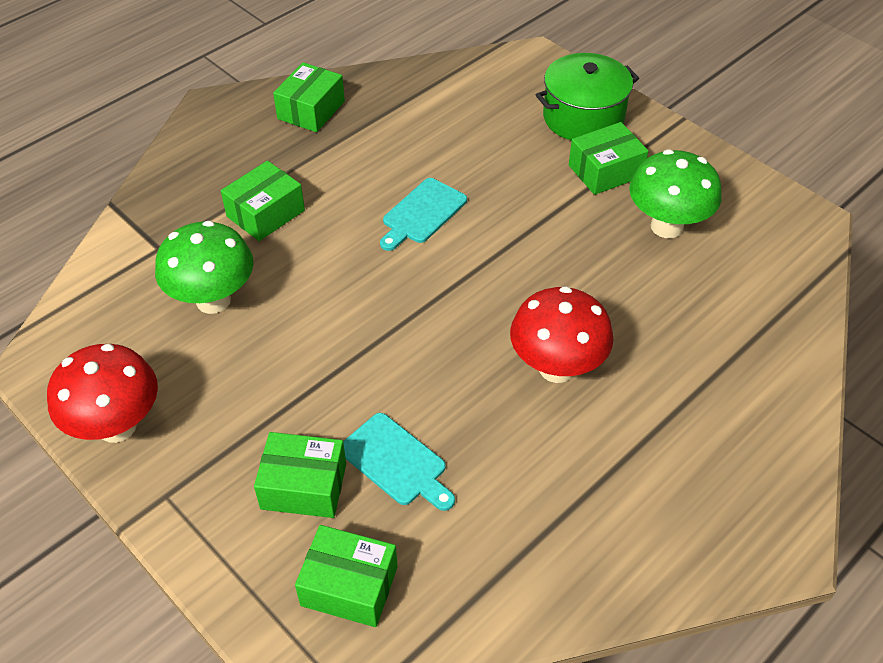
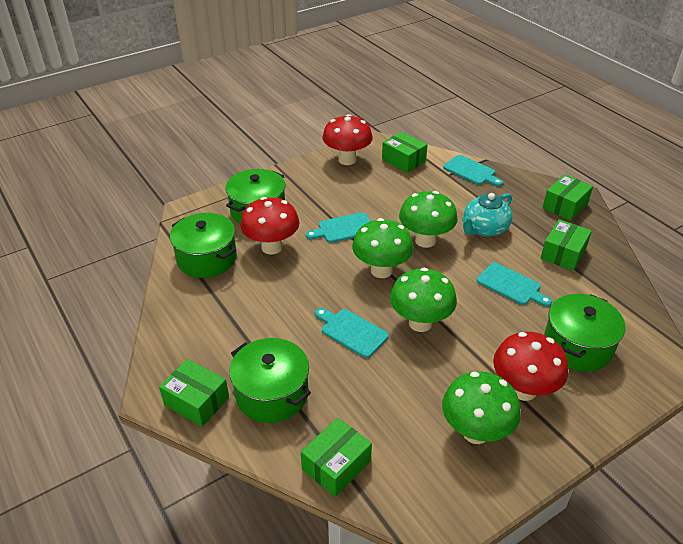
green mushroom: [155,221,253,314] [629,150,722,238] = 2 -> [352,218,414,278] [390,268,457,332] [399,191,458,248] [442,371,521,444] = 4
green pot: [536,53,639,141] = 1 -> [170,213,237,278] [226,169,285,224] [229,338,311,423] [544,294,625,372] = 4
red mushroom: [47,344,158,443] [510,286,614,383] = 2 -> [240,197,299,254] [322,114,373,165] [493,332,568,401] = 3
turquoise cutting board: [343,413,455,511] [380,178,467,251] = 2 -> [306,212,370,243] [315,308,389,358] [443,155,503,186] [477,262,552,307] = 4
turquoise teapot: none = 0 -> [462,193,513,236] = 1

